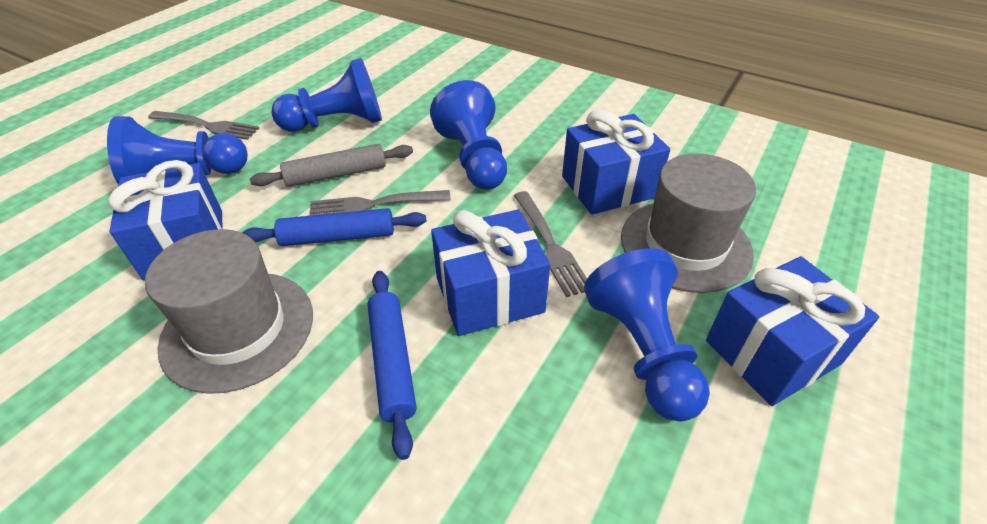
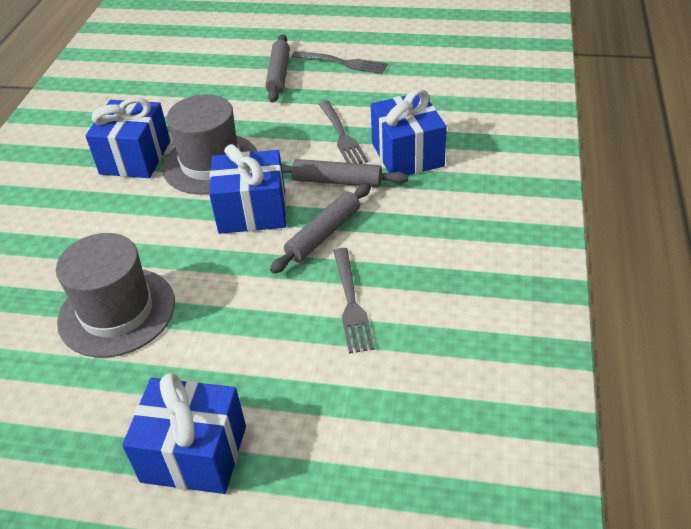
blue pawn: [107,116,248,184] [271,58,382,132] [430,80,507,190] [584,248,710,422] = 4 -> none = 0
blue rolling pin: [242,208,427,246] [367,271,416,460] = 2 -> none = 0
grey rolling pin: [250,144,413,187] = 1 -> [265,34,290,102] [270,183,371,274] [281,159,408,187] = 3

